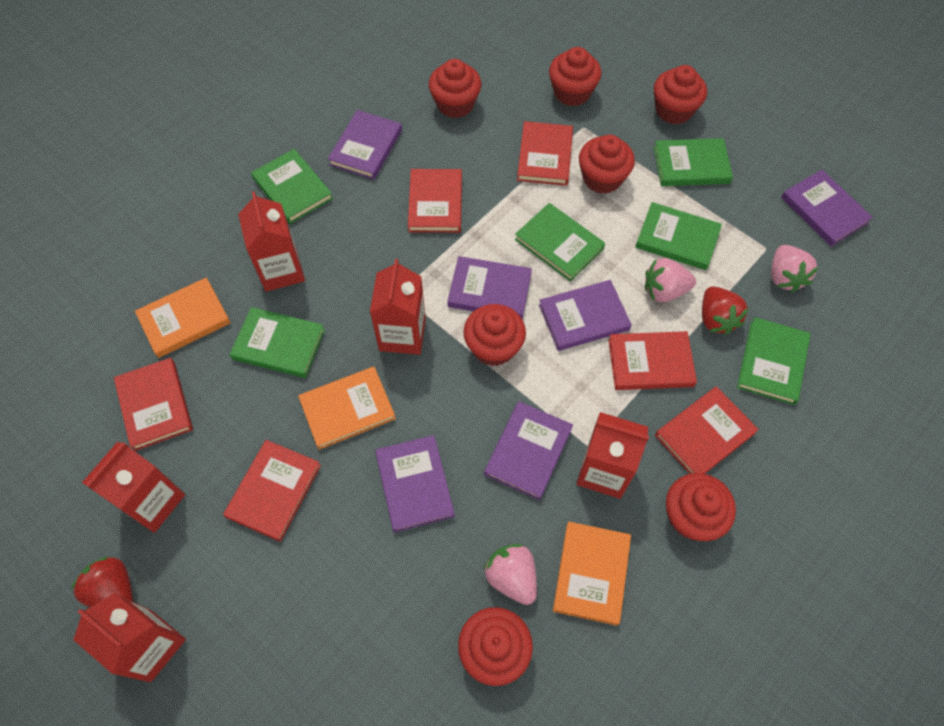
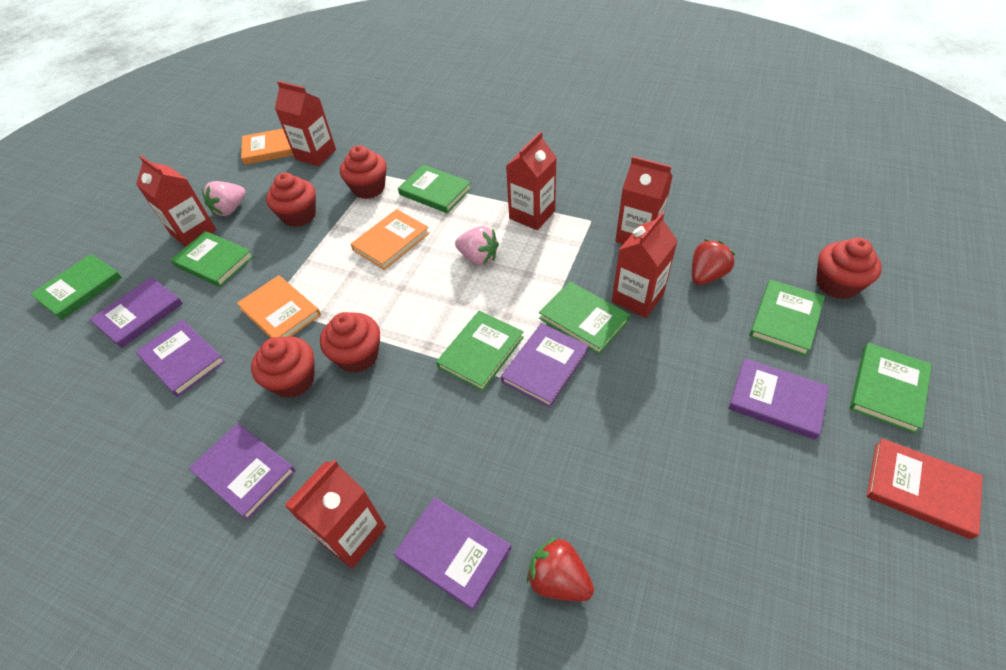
green book: [229,307,325,378] [251,149,333,224] [515,203,605,282] [635,202,722,270] [654,138,733,186] [737,317,810,405] = 6 -> [31,254,122,320] [170,231,254,287] [398,165,472,213] [436,311,524,391] [539,282,630,354] [749,279,825,356] [850,343,932,434] = 7
pink strawberry: [483,544,537,605] [645,258,696,302] [771,245,819,292] = 3 -> [202,181,246,216] [455,226,499,265] = 2
red book: [114,358,193,451] [223,440,321,542] [408,169,462,233] [517,121,573,186] [608,331,697,390] [655,386,759,474] = 6 -> [867,438,983,539] = 1
red carton: [73,593,186,682] [82,441,185,533] [238,191,305,291] [370,259,426,355] [577,412,649,499] = 5 -> [136,156,216,247] [275,81,336,166] [284,460,386,569] [506,132,557,230] [612,212,677,318] [615,156,673,244] = 6
red cupcake: [429,59,481,118] [458,607,533,686] [463,304,526,366] [549,47,601,106] [579,135,635,194] [654,65,707,124] [666,473,736,541] = 7 -> [251,336,315,398] [266,173,316,227] [320,312,380,373] [340,145,387,199] [816,238,882,299] = 5

